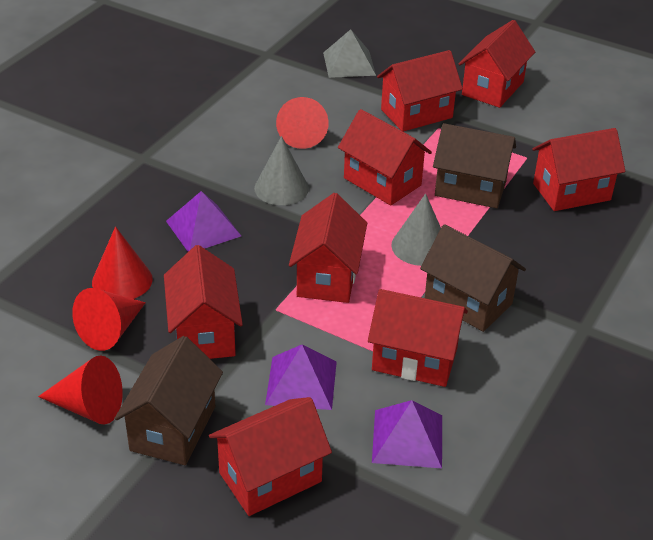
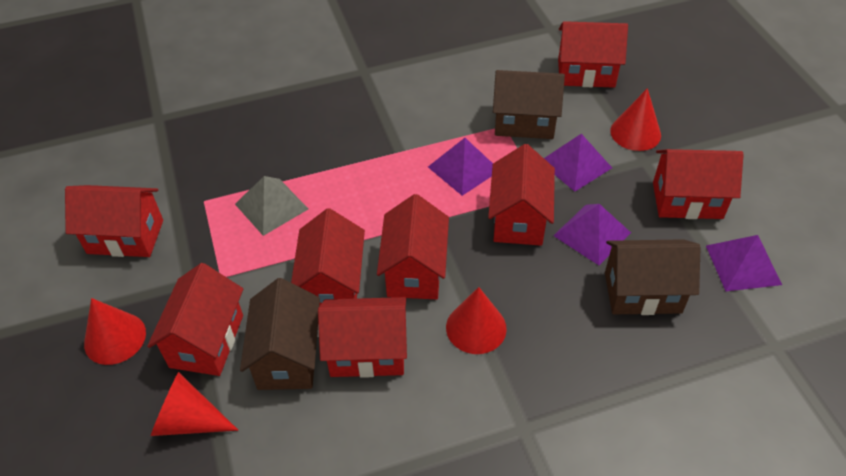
grey cone: [254,136,309,205] [391,194,441,266] = 2 -> none = 0
purple pyramid: [166,191,241,252] [265,345,337,410] [372,400,442,468] = 3 -> [428,138,493,196] [544,134,612,192] [553,204,631,265] [706,235,782,291] = 4

